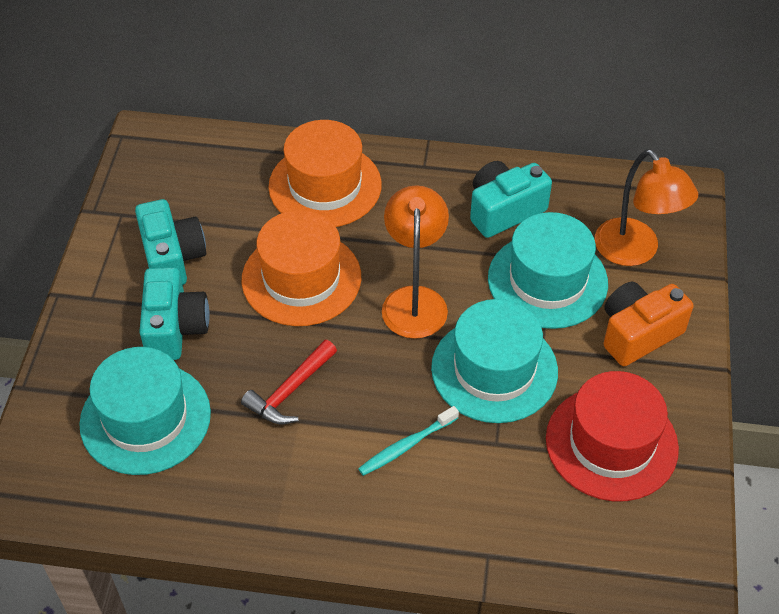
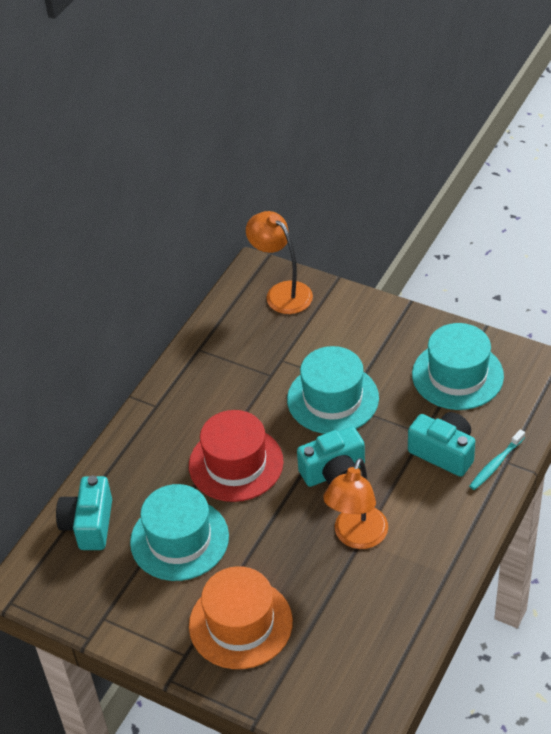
orange camera: [604,282,693,366] = 1 -> none = 0
orange hat: [241,210,361,326] [268,120,382,227] = 2 -> [189,566,293,669] = 1
red hammer: [241,340,337,425] = 1 -> none = 0

